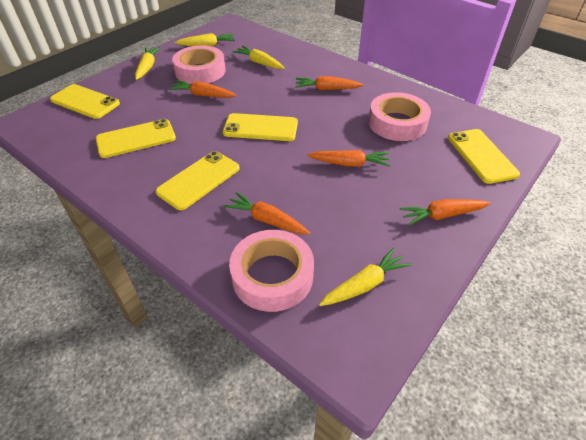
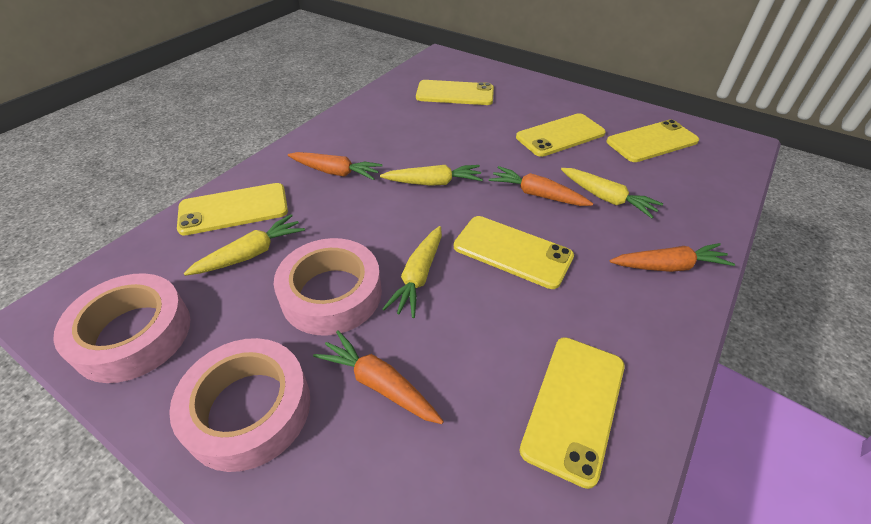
orange carrot: [169,80,236,98] [223,192,310,235] [295,76,363,90] [307,150,390,167] [399,199,490,226] = 5 -> [288,152,383,180] [313,331,444,424] [489,166,593,206] [610,243,735,272] = 4
yellow phone: [50,84,120,119] [96,119,176,158] [155,151,240,210] [223,113,298,141] [448,129,520,184] = 5 -> [177,183,288,236] [416,80,494,105] [454,216,574,289] [516,113,606,157] [520,337,625,489] [606,119,699,162] = 6

